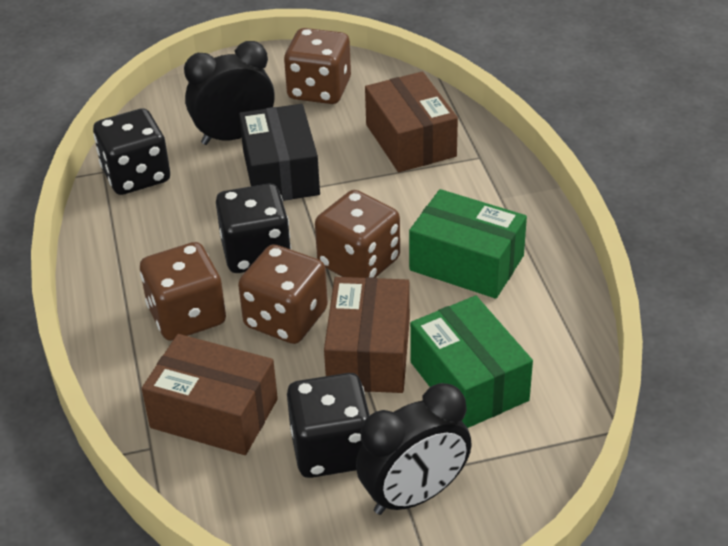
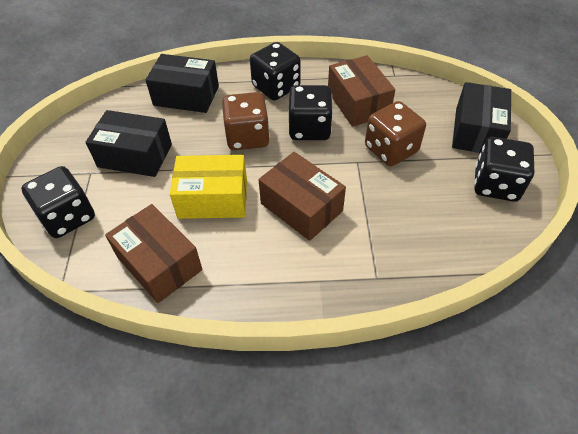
black box: [239,104,320,201] = 1 -> [85,110,172,177] [146,54,219,113] [452,82,511,153] = 3
black clock: [184,41,275,145] [356,383,472,515] = 2 -> none = 0
black dice: [93,109,170,195] [216,183,291,273] [287,373,370,478] = 3 -> [21,166,95,238] [250,42,301,100] [288,85,333,140] [474,137,534,202] = 4
brown dice: [140,242,226,341] [238,244,328,344] [284,28,351,104] [315,190,400,278] = 4 -> [222,92,270,150] [365,101,426,166] = 2
green box: [409,189,527,299] [410,296,533,428] = 2 -> none = 0
yellow box: none = 0 -> [170,155,247,219] = 1

